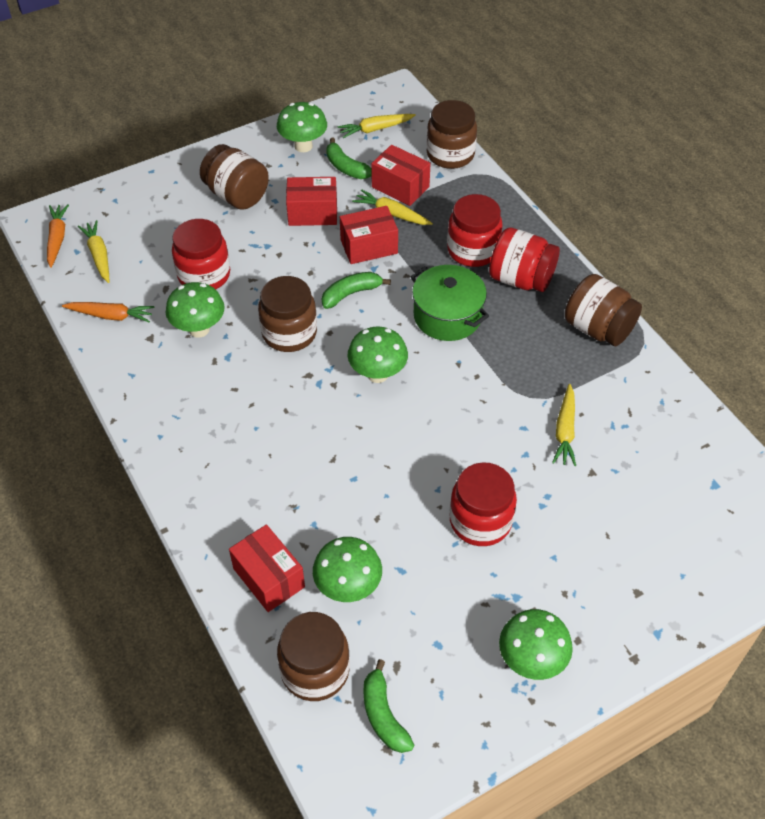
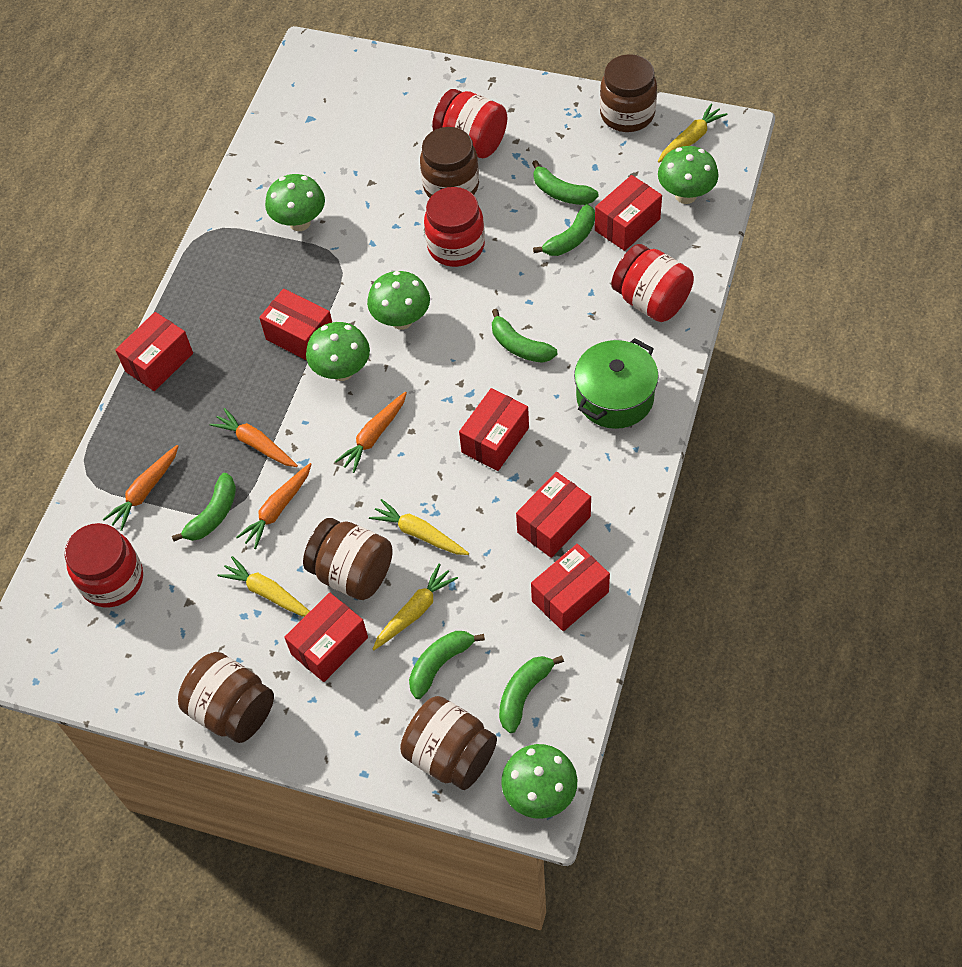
green banana: [322,272,391,309] [326,138,372,179] [363,659,414,753] = 3 -> [172,473,236,541] [409,631,485,699] [492,309,557,363] [499,655,564,733] [532,160,599,205] [533,204,595,256] = 6
orange carrot: [47,204,69,268] [62,302,154,322] = 2 -> [103,445,178,531] [209,408,298,467] [236,463,312,549] [335,392,407,473] = 4
red box: [229,524,305,612] [286,177,337,226] [340,206,398,264] [371,145,431,206] = 4 -> [115,312,193,391] [259,289,332,360] [284,592,368,682] [459,388,529,471] [516,472,591,558] [531,544,610,631] [595,175,662,251] = 7

